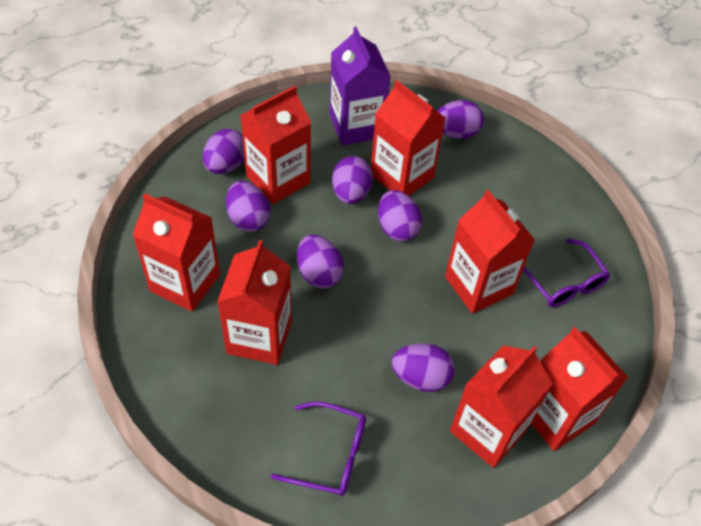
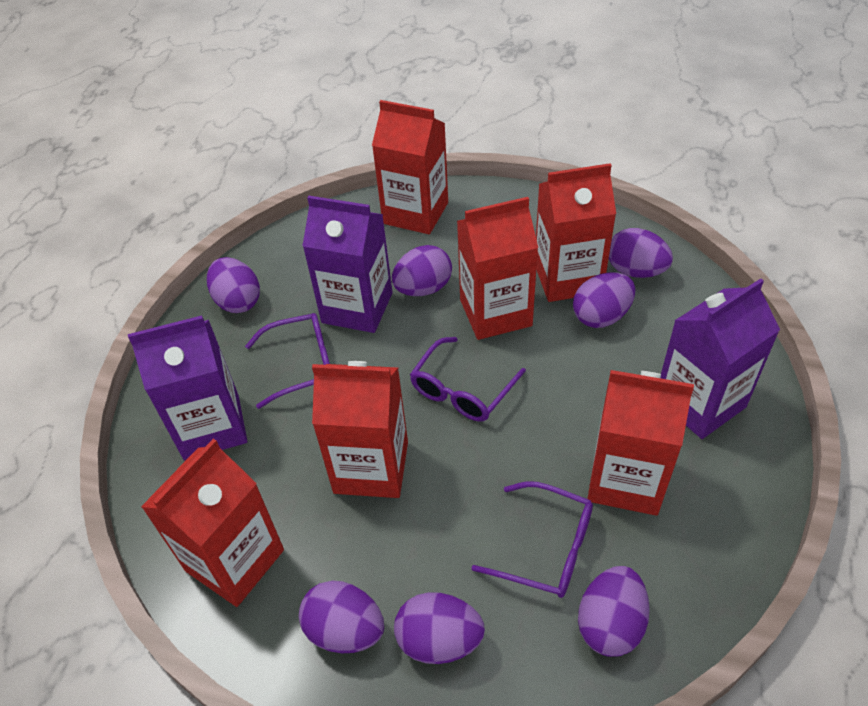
purple carton: [330,27,391,146] = 1 -> [128,315,247,460] [303,196,393,333] [661,278,780,439] = 3
purple glasses: [271,402,366,496] [523,238,610,307] = 2 -> [245,313,330,409] [410,337,526,422] [471,481,593,598] = 3
red carton: [133,194,220,312] [217,240,292,365] [240,86,311,204] [371,80,445,196] [445,190,535,314] [450,345,553,468] [531,327,629,451] = 7 -> [141,439,284,607] [312,361,408,498] [372,100,448,234] [457,197,538,340] [536,163,616,302] [588,370,694,516] = 6

